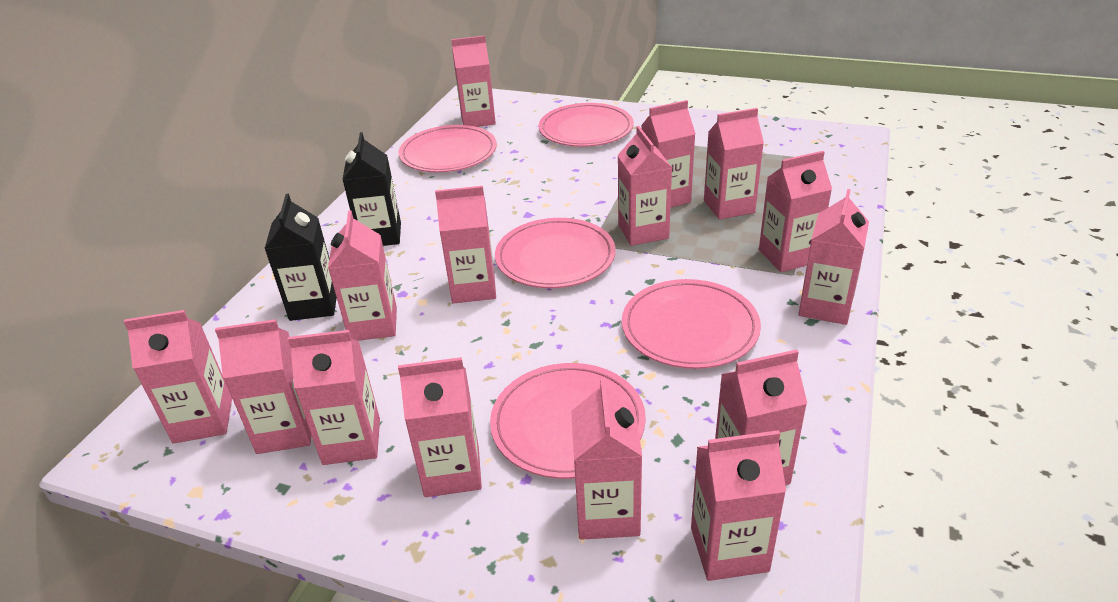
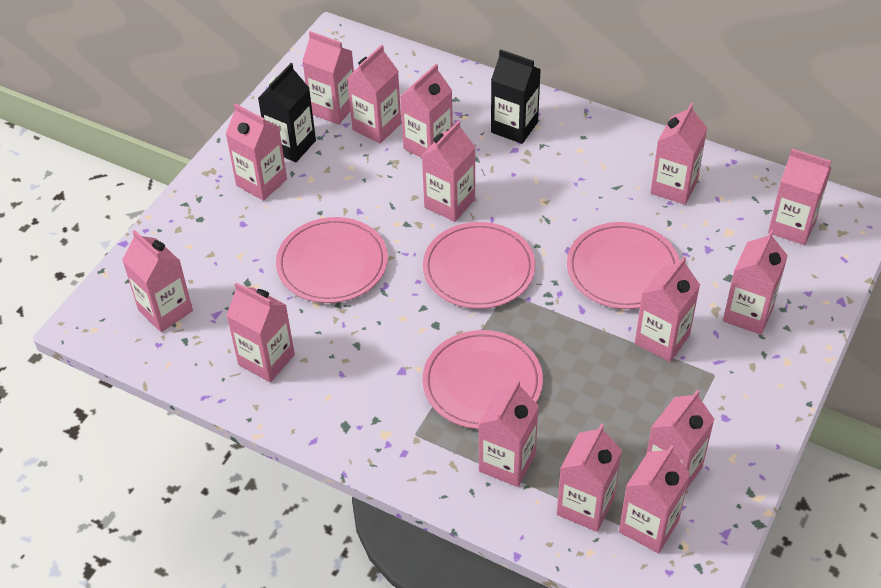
pink plate: [398,125,497,172] [490,363,646,479] [495,218,616,288] [539,103,634,147] [622,279,761,369] = 5 -> [276,217,388,303] [422,330,543,429] [423,222,535,309] [567,222,680,309] = 4

